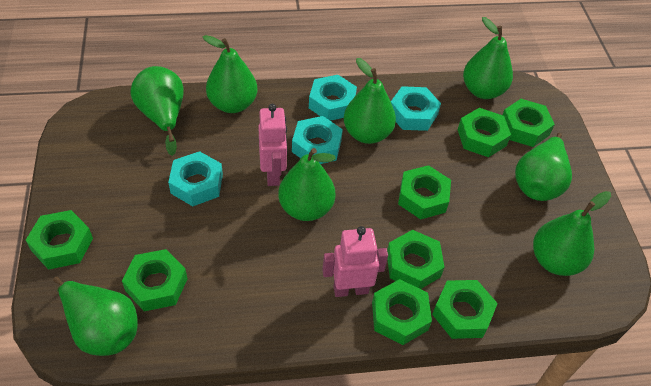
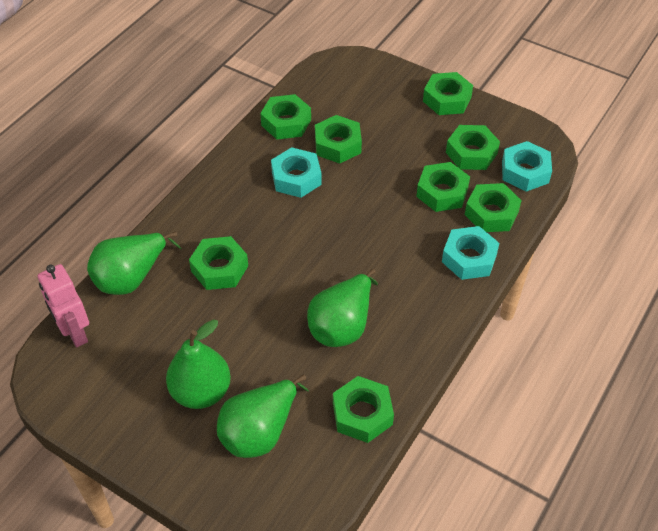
green pear: [53,277,138,356] [130,66,184,156] [203,35,257,113] [278,148,336,221] [344,58,396,144] [463,17,513,99] [515,133,572,201] [533,191,611,276] = 8 -> [87,232,182,295] [166,320,231,409] [217,374,309,458] [307,269,378,347] = 4
pink robot: [258,104,287,186] [322,226,388,297] = 2 -> [38,264,89,348] = 1
turquoise nut: [168,151,223,206] [292,116,343,164] [309,75,357,121] [391,86,441,131] = 4 -> [271,147,322,198] [442,226,499,280] [502,141,552,192] = 3

